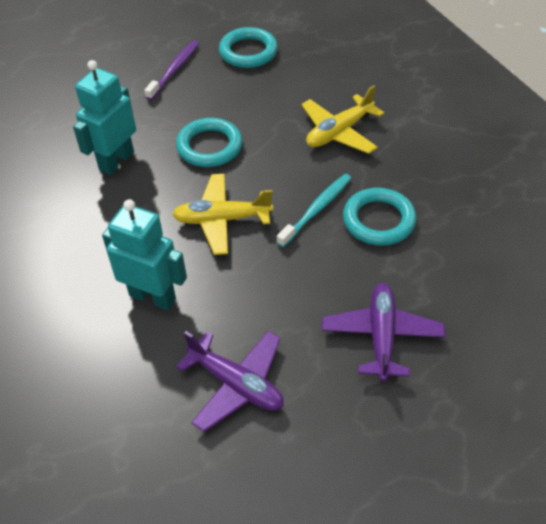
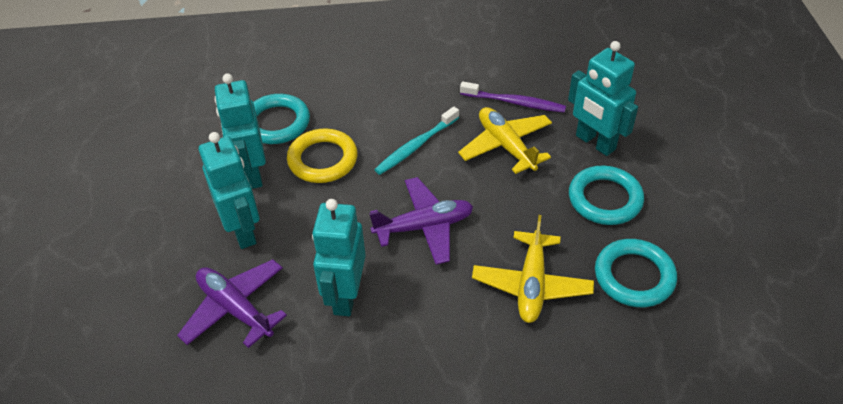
turquoise robot: [73,60,136,175] [102,199,187,310] = 2 -> [199,132,259,249] [215,73,266,189] [312,199,366,316] [568,41,638,156] = 4
yellow ring: none = 0 -> [287,128,358,183] = 1

